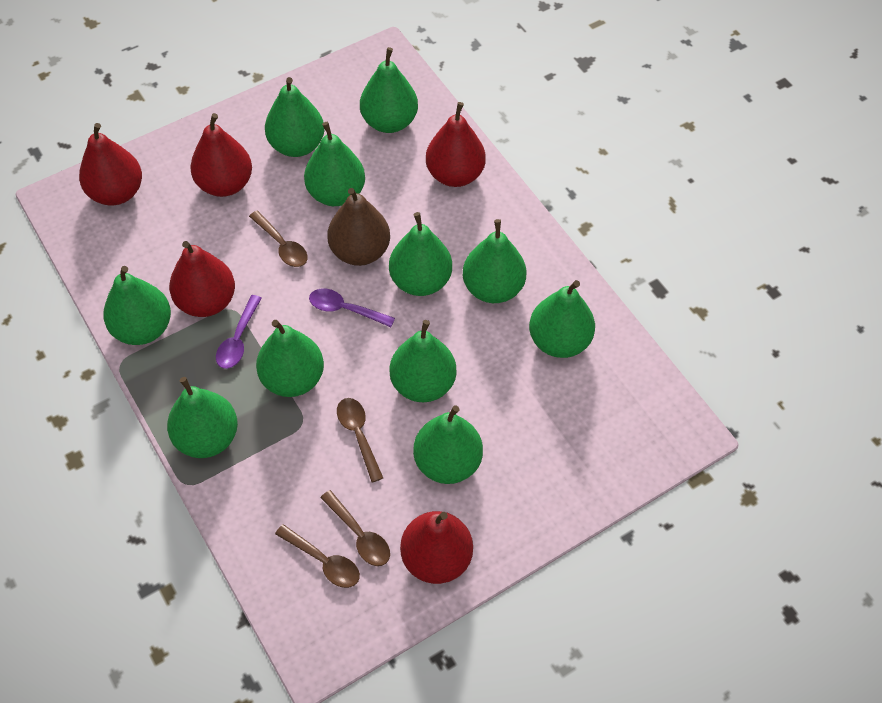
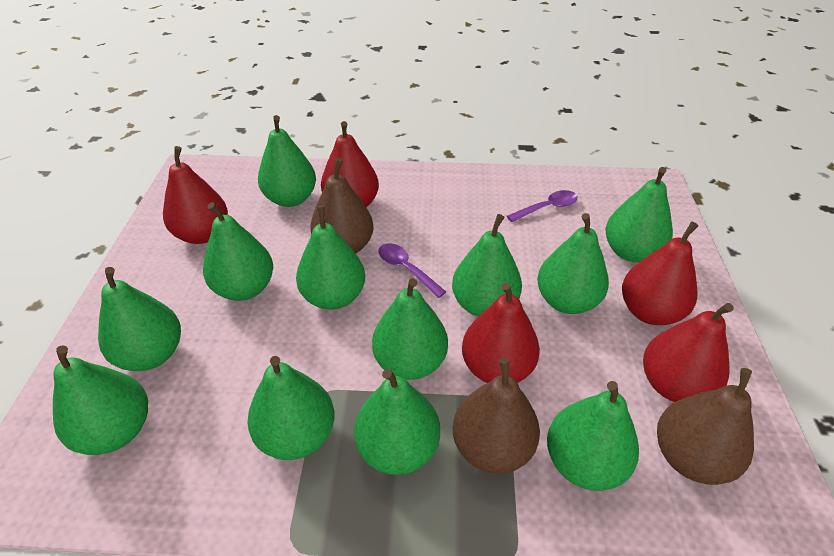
brown pear: [327,188,390,266] = 1 -> [310,158,374,254] [453,358,540,474] [657,368,754,485] = 3
brown spoon: [249,211,308,267] [275,524,360,588] [320,490,390,566] [337,398,383,482] = 4 -> none = 0
green pear: [103,266,171,345] [167,377,238,458] [256,320,324,397] [265,77,325,157] [304,122,365,206] [360,47,418,133] [389,212,452,296] [390,320,457,402] [413,405,483,484] [463,219,526,303] [529,280,595,358] = 11 -> [53,345,148,455] [98,267,181,371] [203,202,273,301] [247,356,335,460] [258,115,316,207] [296,206,365,310] [354,369,440,475] [372,278,448,380] [452,214,522,317] [537,213,609,314] [547,381,639,491] [606,167,673,262] = 12

